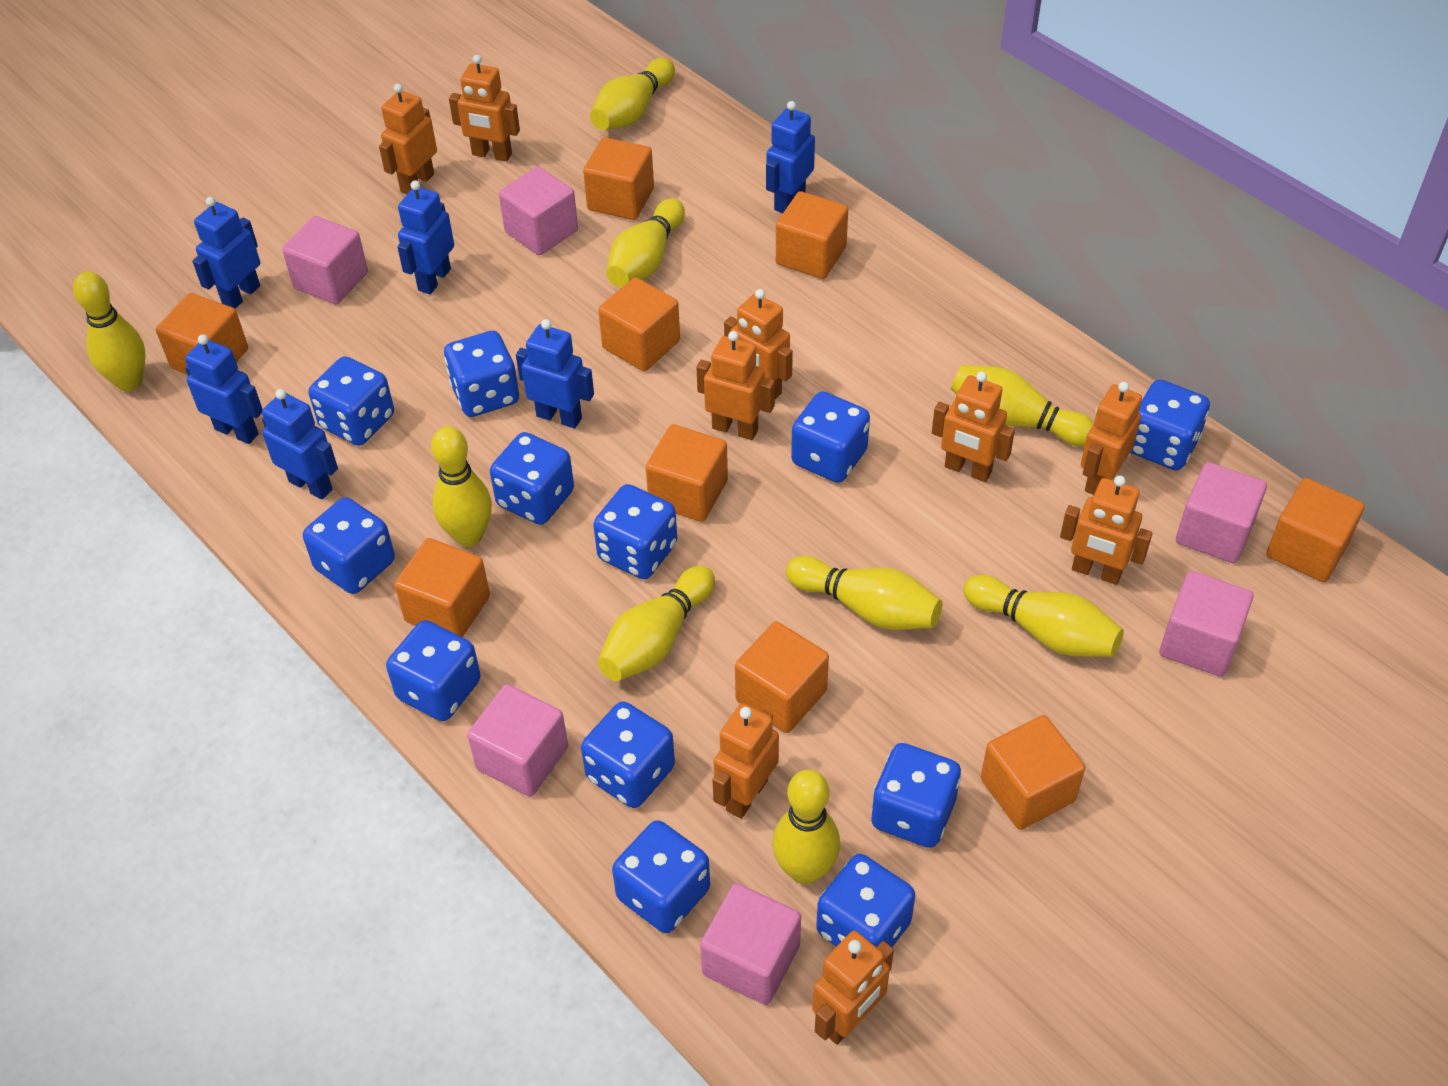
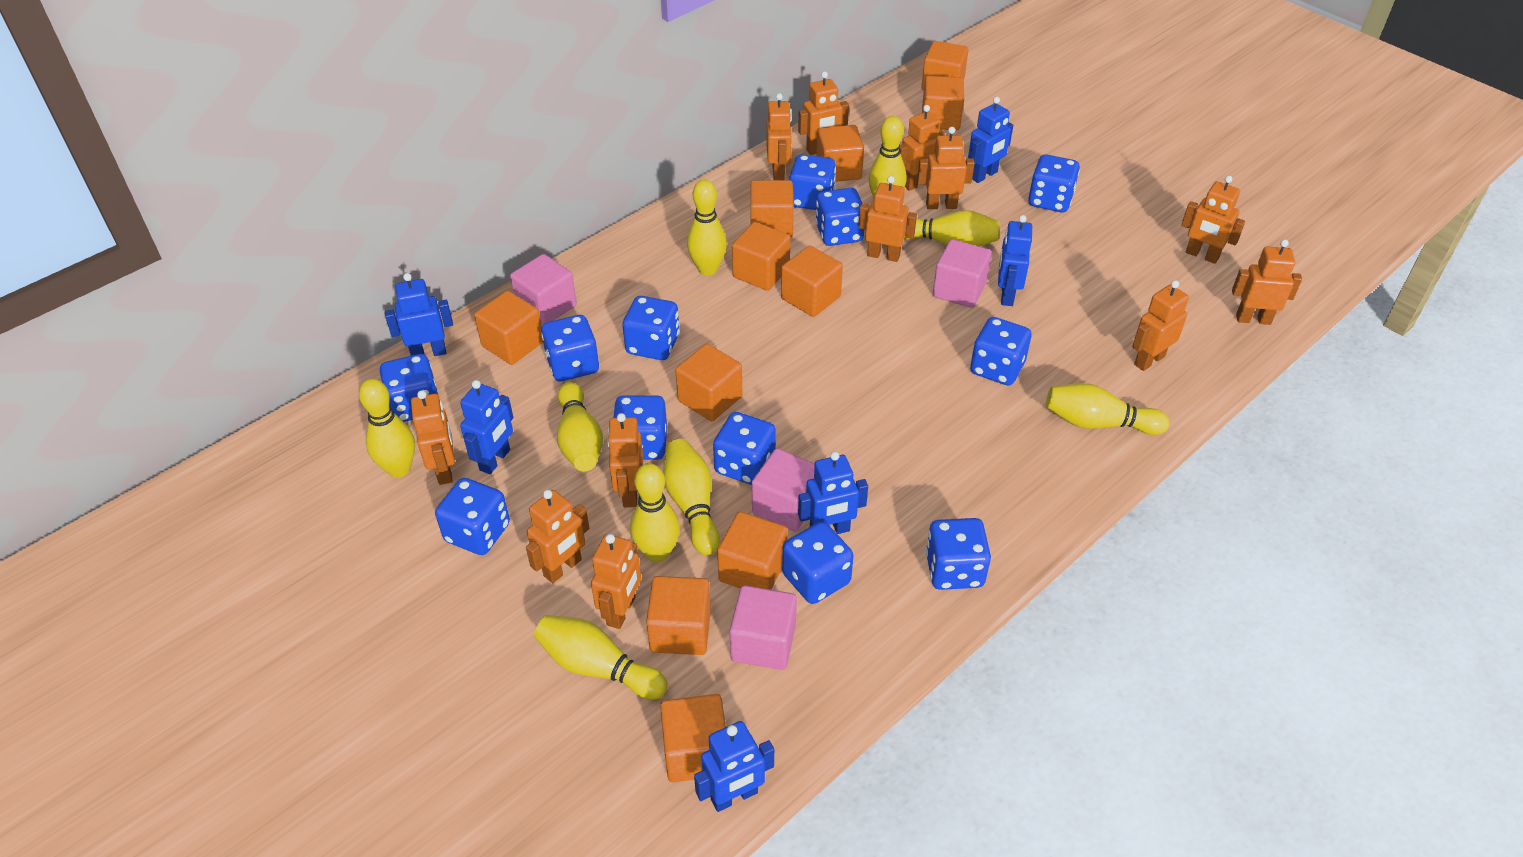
orange cube: [156,293,248,375] [394,538,490,637] [583,137,654,220] [598,277,680,371] [646,424,728,522] [735,621,829,733] [776,191,848,279] [981,715,1085,830] [1267,478,1365,582] = 9 -> [474,291,543,365] [646,576,711,655] [660,694,726,782] [675,344,742,421] [717,512,788,590] [732,222,790,291] [750,180,794,238] [781,246,843,317] [816,125,864,182] [921,41,969,91] [922,76,964,130] = 11
orange robot: [379,84,437,194] [449,55,520,162] [696,331,775,440] [712,703,779,819] [724,289,793,399] [812,930,894,1045] [932,372,1015,482] [1060,476,1153,585] [1081,382,1142,495] = 9 -> [411,390,455,485] [526,490,589,583] [591,534,641,629] [607,413,643,507] [766,93,792,180] [798,71,849,155] [858,176,917,262] [899,105,945,191] [917,127,975,209] [1132,280,1189,371] [1181,175,1245,264] [1232,239,1302,325] = 12
pink cube: [282,216,368,305] [467,684,568,797] [499,167,578,255] [700,883,801,1005] [1159,571,1254,677] [1176,462,1267,564] = 6 -> [510,254,577,325] [730,585,797,670] [752,448,815,531] [933,239,992,308] = 4

